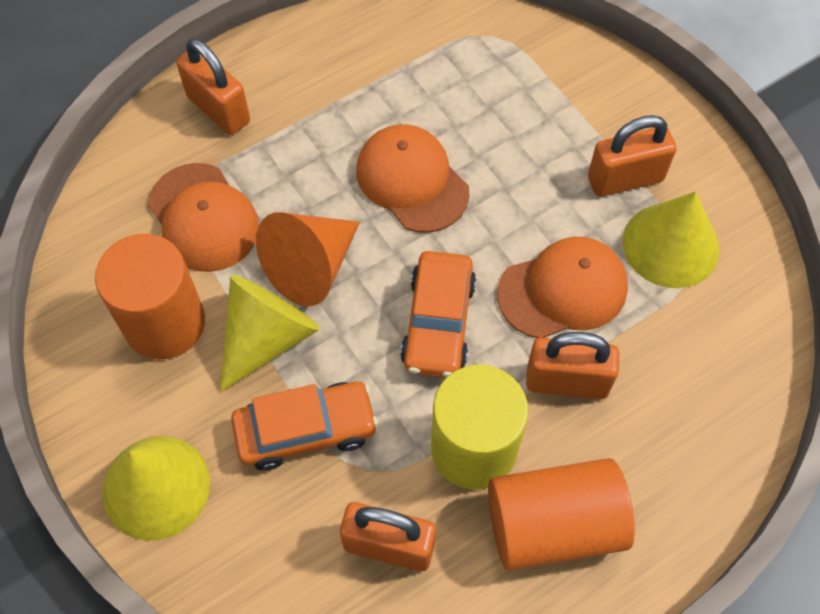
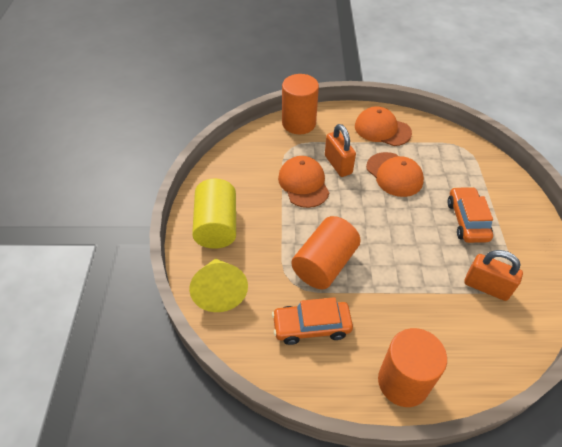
orange cone: [256,212,360,306] = 1 -> none = 0
orange cylinder: [95,234,205,359] [488,458,635,571] = 2 -> [282,74,319,134] [291,216,361,290] [378,328,447,407] = 3
orange padlock: [176,38,250,135] [340,502,436,571] [526,332,619,399] [588,115,677,197] = 4 -> [325,124,356,177] [465,250,523,301] = 2
yellow cone: [102,436,210,541] [220,275,320,393] [623,192,720,288] = 3 -> [189,258,248,312] = 1

